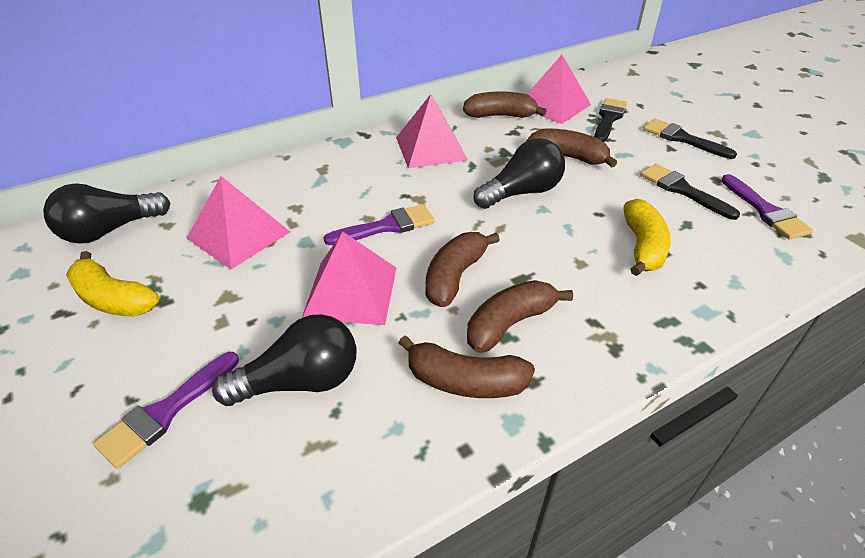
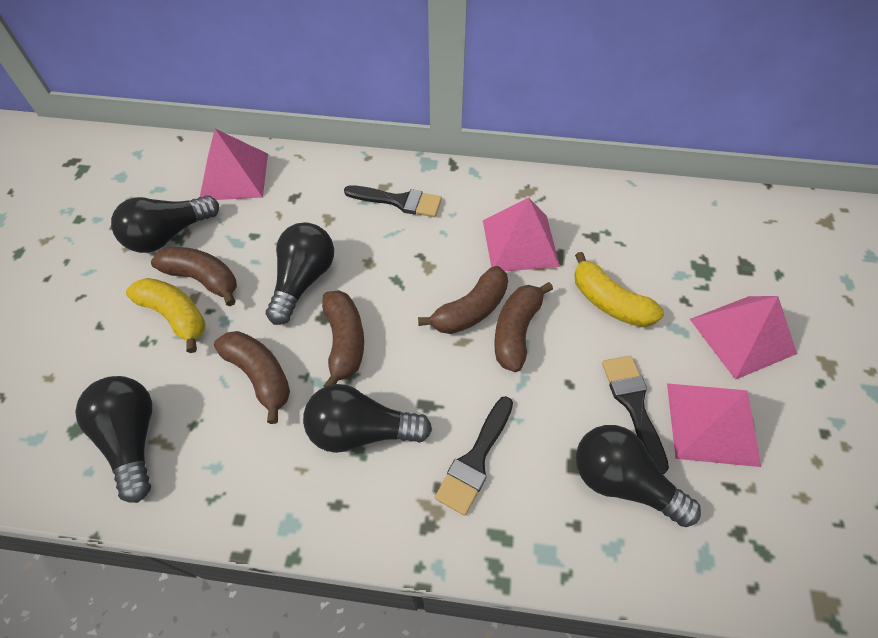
black light bulb: [43,183,170,244] [212,314,357,406] [473,138,565,209] = 3 -> [75,376,152,503] [111,195,219,253] [266,222,334,325] [303,384,432,453] [576,425,701,527] = 5
purple brush: [93,352,239,469] [323,204,435,245] [721,174,813,240] = 3 -> none = 0

